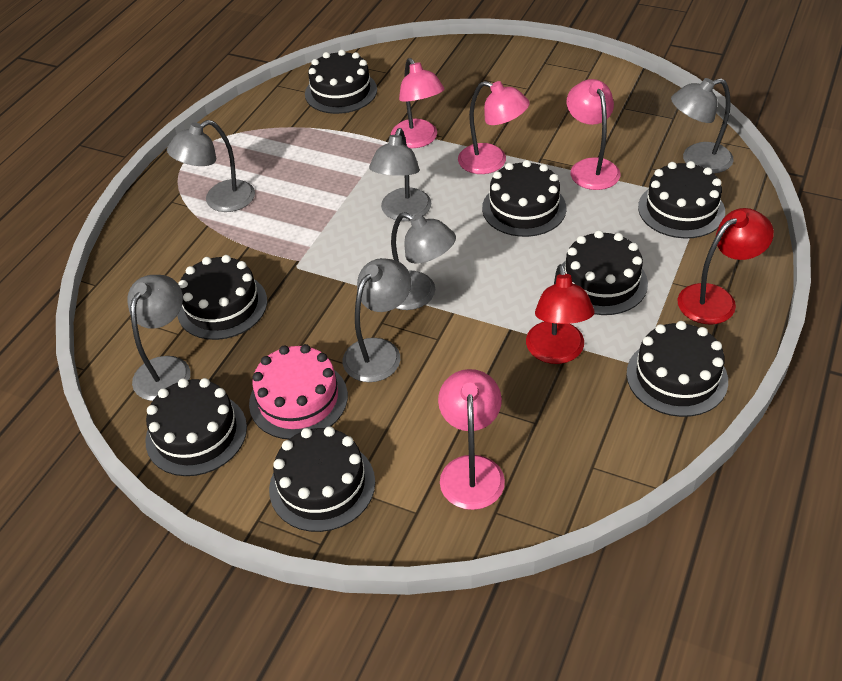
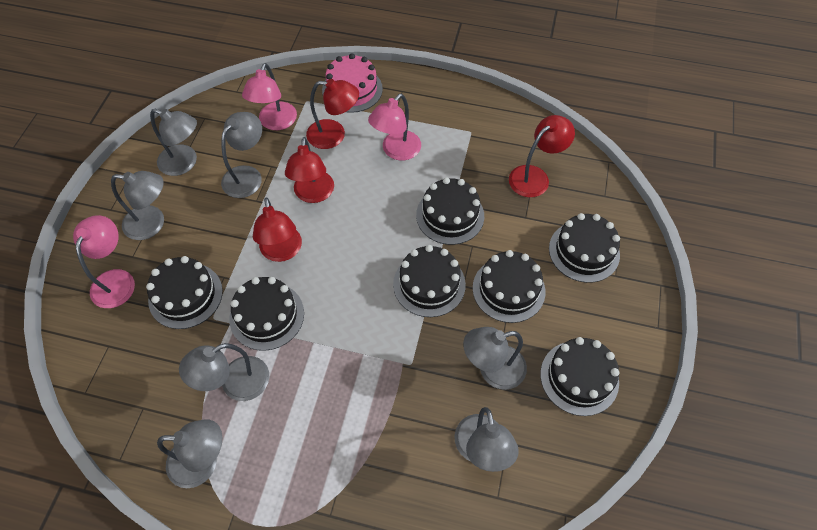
black cake: [145,378,247,476] [177,255,267,340] [269,426,375,532] [305,50,377,114] [482,160,566,237] [562,230,648,315] [627,321,728,417] [638,161,725,238] = 8 -> [146,256,223,329] [229,277,304,351] [393,245,466,317] [416,177,484,245] [473,250,545,323] [540,337,619,416] [549,213,620,283] = 7
grey lamp: [127,275,191,401] [167,120,255,212] [343,258,411,382] [369,128,431,221] [391,212,456,310] [671,78,734,174] = 6 -> [111,171,164,240] [150,109,197,176] [157,420,222,488] [179,343,269,401] [221,112,262,198] [454,407,519,472] [463,327,527,390] = 7
pink lamp: [391,58,445,148] [438,369,505,510] [458,81,530,174] [567,79,620,190] = 4 -> [73,215,135,308] [242,63,297,130] [368,94,421,160] = 3
red lamp: [526,264,595,364] [677,208,774,325] = 2 -> [253,198,302,262] [285,137,334,203] [306,79,359,149] [509,115,575,197] = 4

